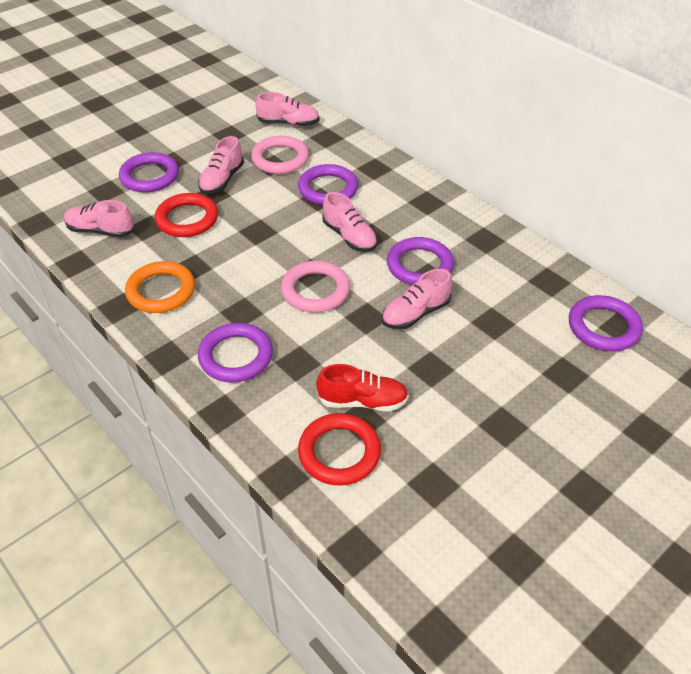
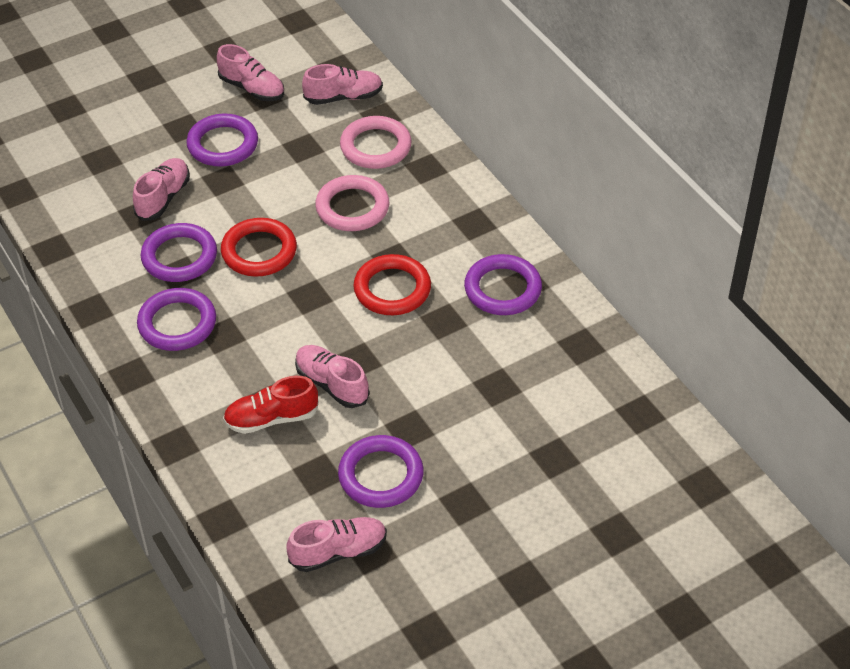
orange ring: [125,261,195,313] = 1 -> none = 0

